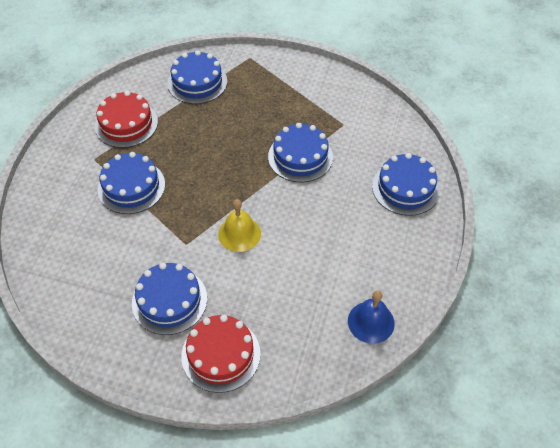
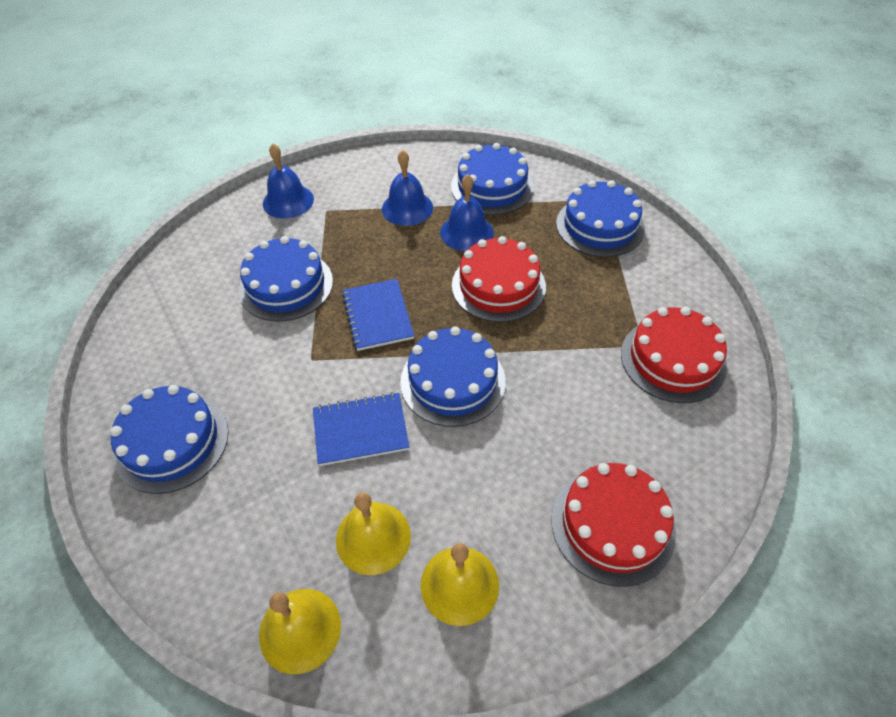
blue bell: [348,290,395,344] = 1 -> [263,143,314,219] [382,150,433,226] [440,174,494,251] = 3
blue notebook: none = 0 -> [313,392,409,466] [342,279,414,351] = 2
red cake: [95,91,158,148] [181,315,261,393] = 2 -> [452,236,546,322] [551,463,676,587] [621,307,727,403] = 3
yellow bell: [218,199,261,252] = 1 -> [259,589,341,674] [336,492,411,575] [421,543,499,626] = 3

